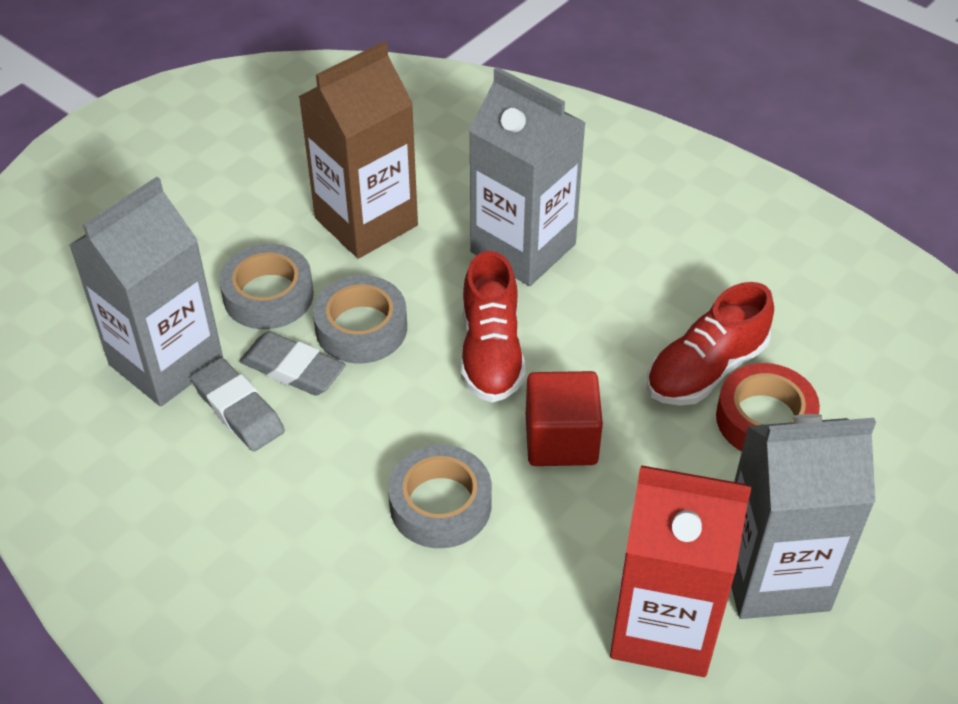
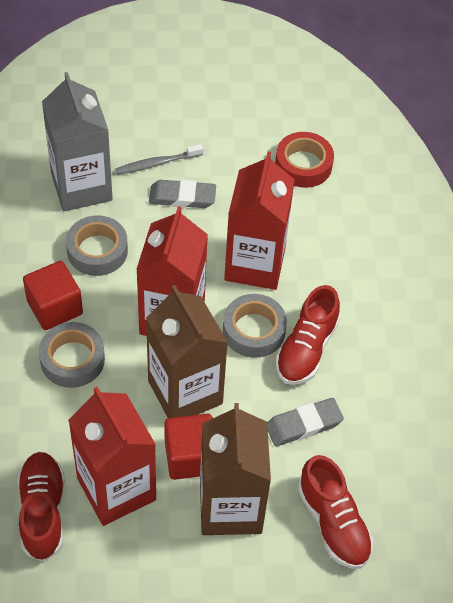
brown carton: [298,41,418,259] = 1 -> [146,285,228,418] [200,403,271,535] = 2
grey carton: [69,177,223,407] [469,67,586,286] [731,414,876,619] = 3 -> [42,72,113,211] = 1
grey toothbrush: none = 0 -> [116,144,203,175] = 1
red carton: [610,465,751,677] = 1 -> [68,387,156,526] [136,206,208,336] [224,152,295,290] = 3
red cube: [526,371,603,466] = 1 -> [23,261,83,330] [165,414,213,480] = 2
red shoe: [461,251,526,403] [647,282,774,405] = 2 -> [17,452,64,562] [275,285,340,385] [298,455,373,569] = 3

